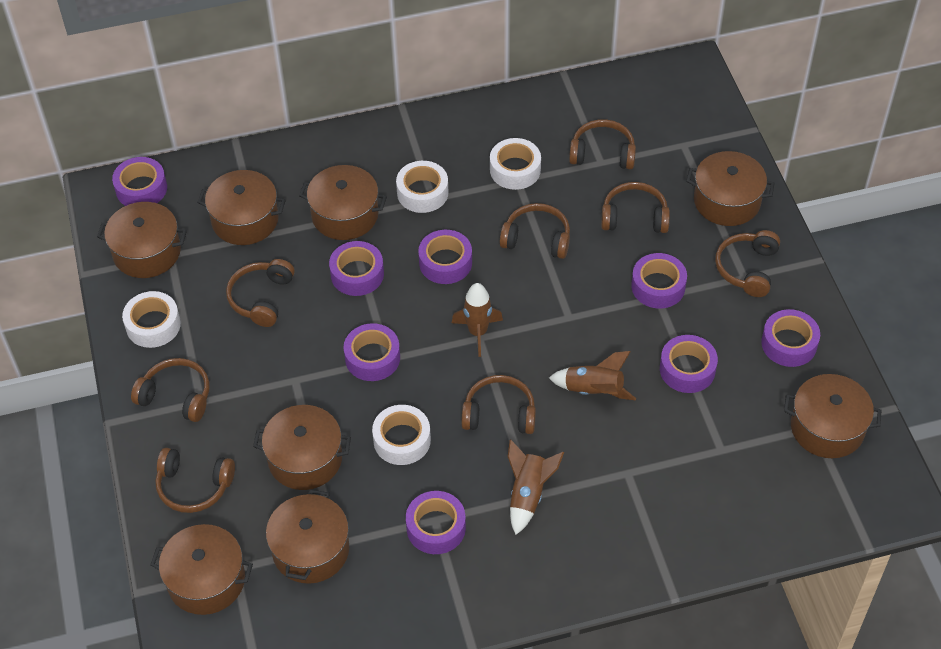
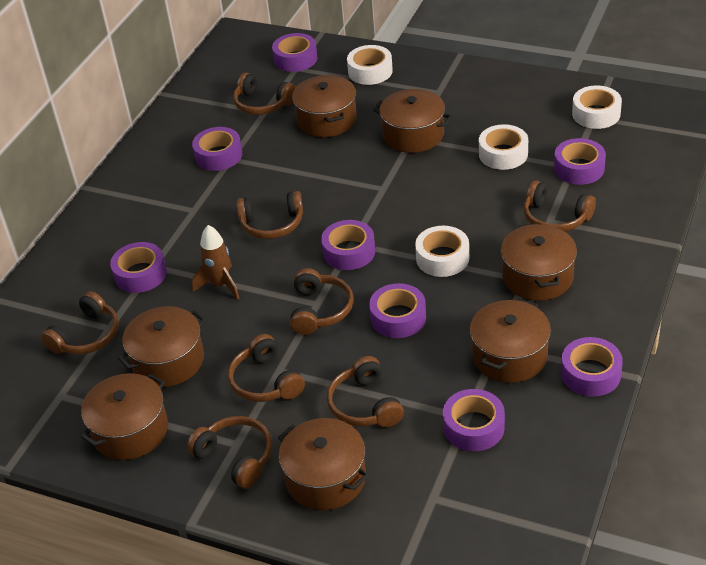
brown pot: [97,202,187,278] [150,524,253,615] [197,170,286,245] [253,405,351,490] [266,489,349,584] [299,165,387,240] [686,151,775,226] [784,374,882,458] = 8 -> [81,373,168,460] [118,306,206,387] [278,418,369,510] [292,75,357,137] [373,89,452,153] [470,299,551,383] [501,223,577,301] = 7
brown rocket: [452,283,503,357] [508,439,564,535] [549,351,636,400] = 3 -> [192,225,239,299] = 1

